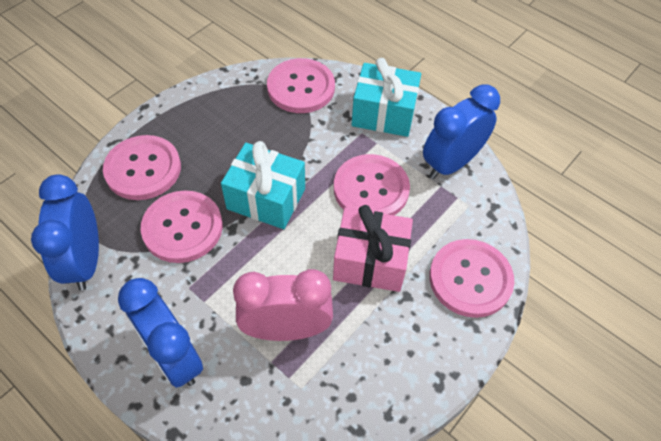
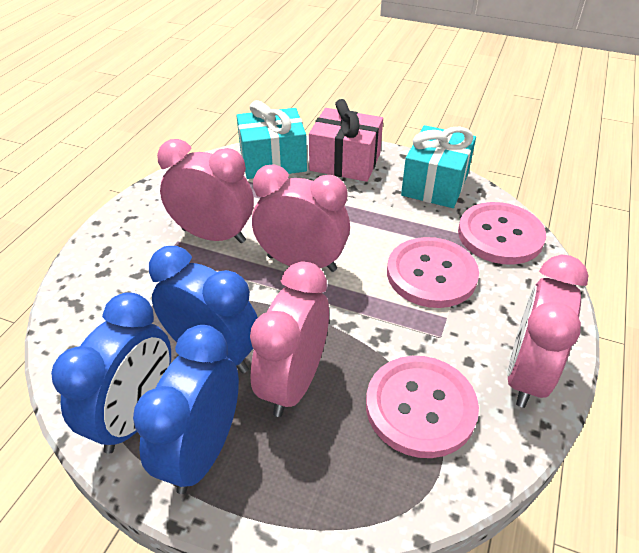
pink button: [103,135,181,200] [141,191,223,263] [267,58,335,113] [334,154,410,216] [429,239,514,318] = 5 -> [366,356,479,458] [387,237,479,308] [458,202,546,265] = 3
pink clock: [233,269,333,341] = 1 -> [157,139,254,243] [250,262,329,417] [252,164,350,272] [507,255,588,408] = 4

